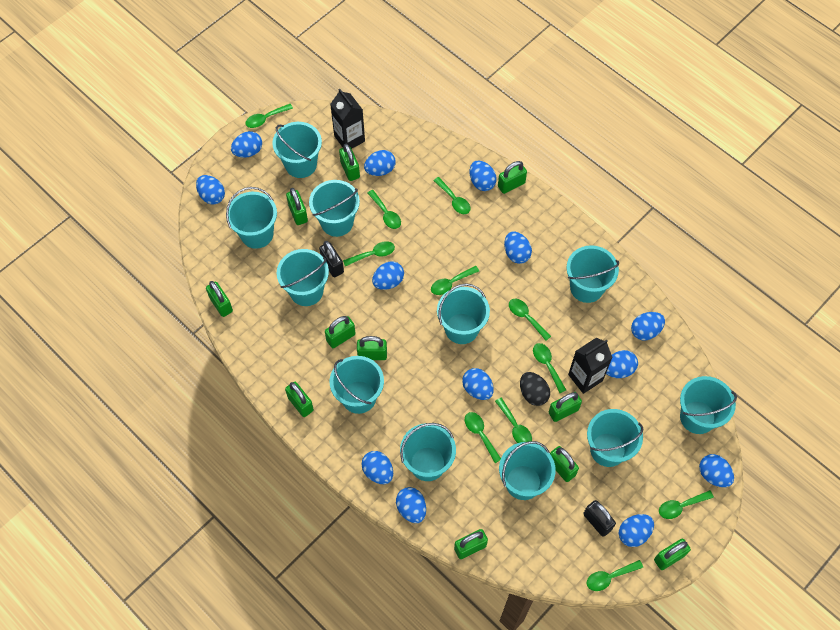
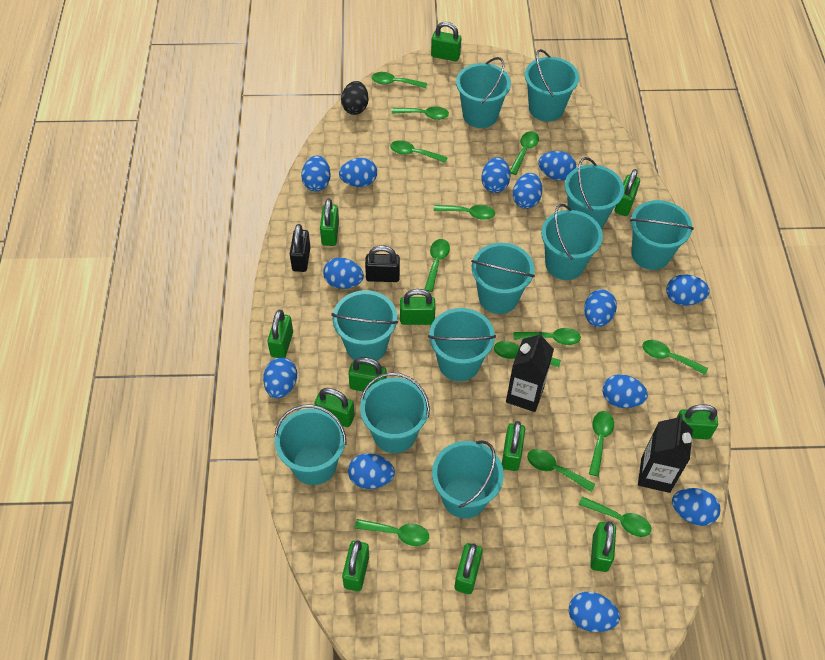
green padlock: [206,281,233,317] [285,382,314,417] [286,188,308,225] [325,316,356,348] [339,144,360,181] [357,336,387,360] [454,529,488,559] [498,161,527,194] [549,392,582,422] [550,446,579,482] [654,539,691,570] = 11 -> [267,310,293,358] [315,388,355,427] [320,198,339,246] [342,540,369,591] [348,357,387,391] [400,289,435,325] [431,22,462,61] [455,543,483,594] [502,421,525,471] [590,521,616,572] [615,169,640,216] [676,404,718,439] = 12
green spoon: [245,104,293,128] [343,241,395,267] [368,190,401,229] [431,266,479,295] [433,177,471,214] [465,412,501,463] [495,398,532,443] [509,299,551,341] [533,343,566,393] [587,560,643,591] [659,490,714,519] = 11 -> [355,519,429,546] [372,72,427,88] [390,140,448,163] [392,106,449,120] [424,239,450,292] [434,205,495,220] [494,341,561,367] [510,131,539,175] [514,328,581,345] [527,449,595,492] [579,496,652,537] [589,411,614,476] [642,340,708,375] = 13

